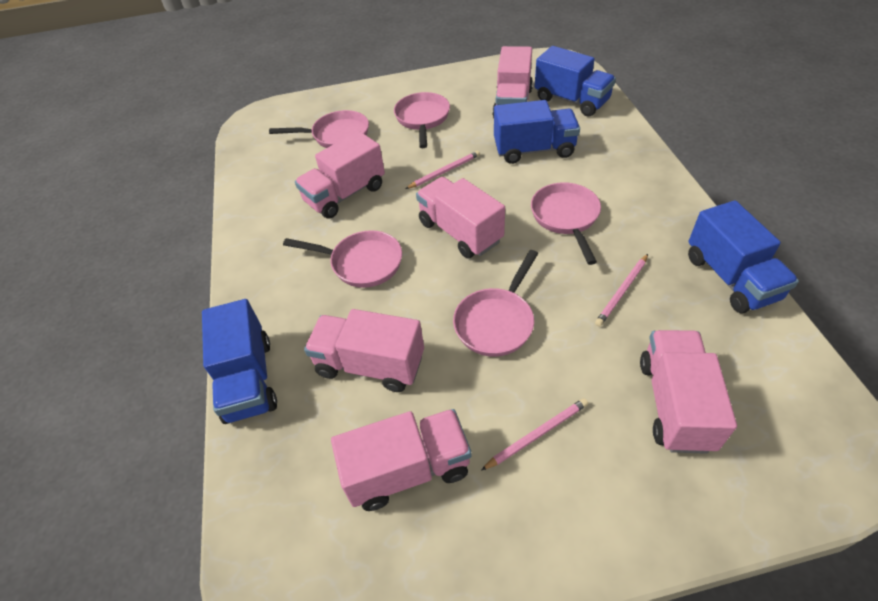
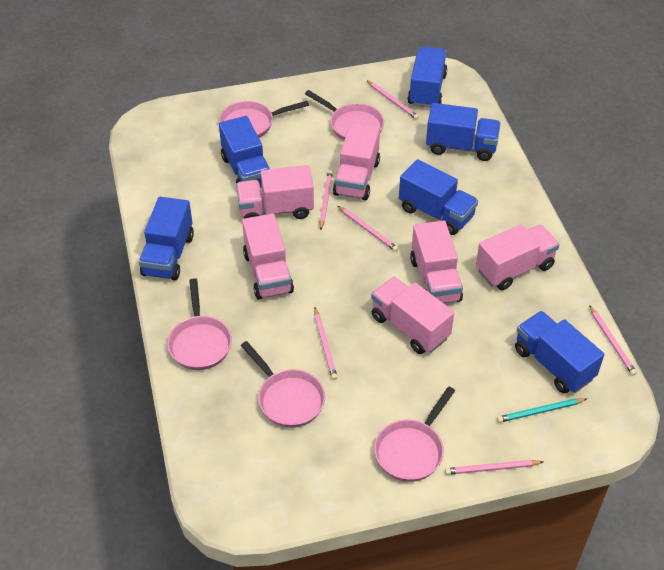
blue truck: [202,299,277,424] [494,100,580,164] [534,46,616,116] [688,200,799,313] = 4 -> [139,197,194,280] [219,116,270,188] [399,159,478,235] [408,46,448,108] [426,103,501,161] [515,311,604,393] = 6
pink pencil: [405,151,480,189] [481,398,588,471] [595,254,648,327] = 3 -> [314,308,337,380] [319,170,333,230] [338,206,398,251] [367,81,419,120] [445,460,543,475] [589,305,637,375] = 6
turquoise pencil: none = 0 -> [497,398,587,423] = 1

